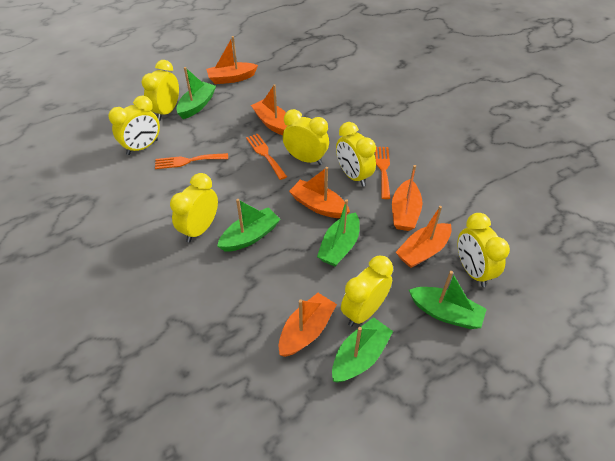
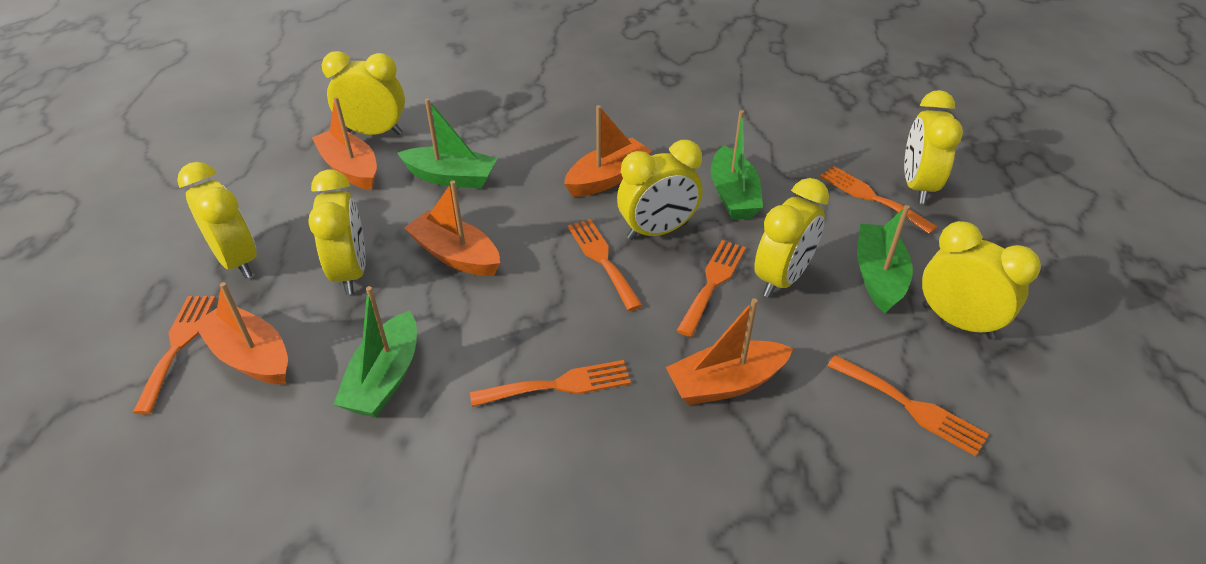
green boat: [176,67,216,119] [217,199,280,252] [317,199,360,266] [332,317,393,383] [409,271,487,329] = 5 -> [333,286,417,417] [397,98,498,189] [711,110,763,220] [857,205,913,313] = 4
orange boat: [206,36,258,84] [251,84,288,135] [279,293,337,357] [289,167,350,218] [392,165,423,231] [396,206,452,268] = 6 -> [193,282,288,384] [312,97,377,190] [404,181,500,276] [564,105,652,197] [666,298,793,405] = 5
orange fork: [155,153,228,169] [246,134,287,180] [375,147,390,199] = 3 -> [133,296,216,414] [470,360,631,407] [568,219,643,311] [676,240,746,337] [820,166,937,234] [827,355,989,456] = 6

